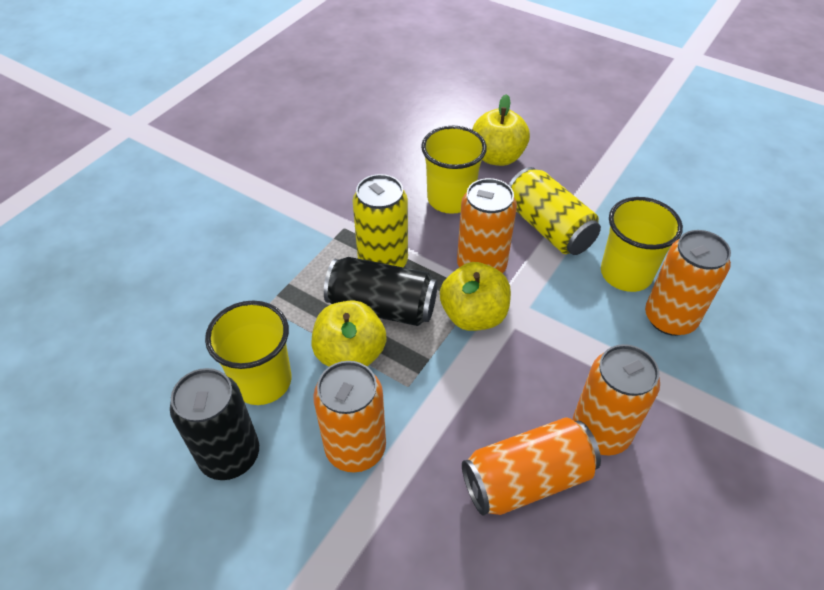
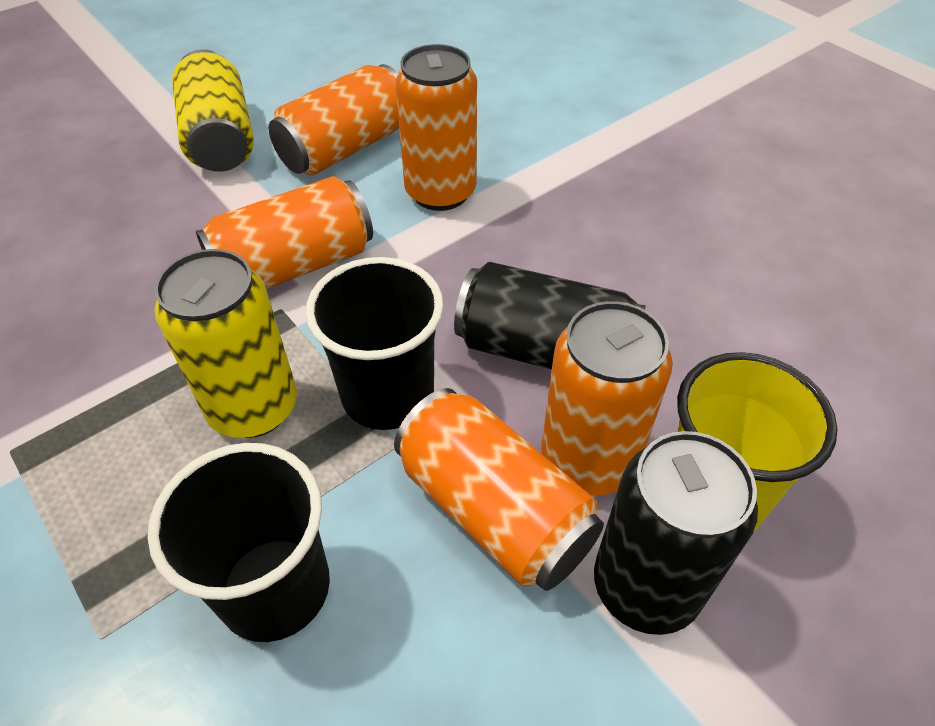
black cup: none = 0 -> [148,443,330,642] [305,257,444,430] = 2
yellow apple: [311,300,387,367] [440,262,511,331] [472,94,530,166] = 3 -> none = 0
yellow cup: [205,301,291,405] [421,126,487,214] [601,197,683,292] = 3 -> [677,352,838,531] = 1

